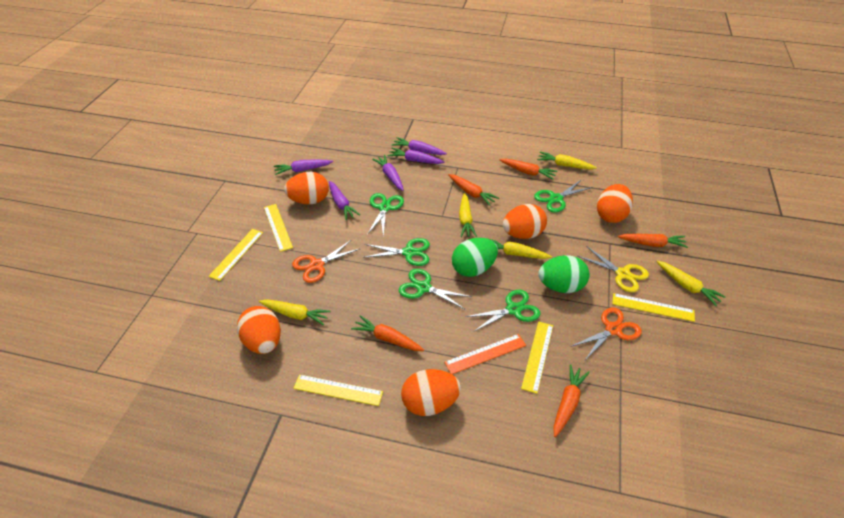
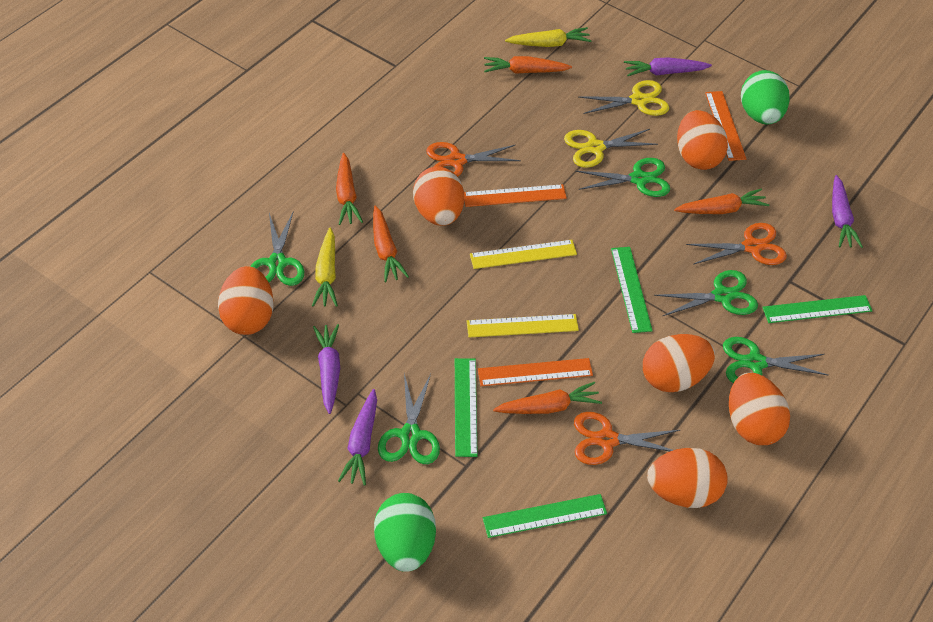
green ruler: none = 0 -> [455,358,478,457] [483,494,607,538] [611,247,653,333] [762,295,872,323] = 4
orange egg: [237,306,281,354] [284,172,329,205] [401,369,461,416] [503,204,547,239] [597,184,633,223] = 5 -> [218,266,274,335] [413,167,464,226] [643,334,715,392] [647,448,728,508] [677,110,728,170] [729,373,790,445] = 6
orange ruler: [444,334,526,374] = 1 -> [464,184,567,207] [478,358,593,386] [705,91,746,161] = 3
orange scissors: [292,240,361,283] [570,308,642,360] = 2 -> [426,142,521,177] [574,412,680,465] [686,223,787,265] = 3
purple carrot: [274,160,333,175] [329,181,360,220] [372,155,404,191] [387,148,444,164] [392,137,447,155] = 5 -> [313,324,340,414] [338,389,377,486] [624,57,712,76] [832,175,863,248] = 4
yellow carrot: [259,299,331,325] [459,193,477,237] [487,238,552,259] [537,152,597,169] [656,261,726,306] = 5 -> [312,227,338,307] [505,27,592,47] = 2
yellow ruler: [208,229,263,281] [264,204,293,252] [294,375,383,406] [521,322,553,394] [612,293,695,322] = 5 -> [467,314,579,338] [470,240,577,269] = 2
yellow scissors: [578,246,649,292] = 1 -> [564,129,658,168] [579,80,669,116] = 2

